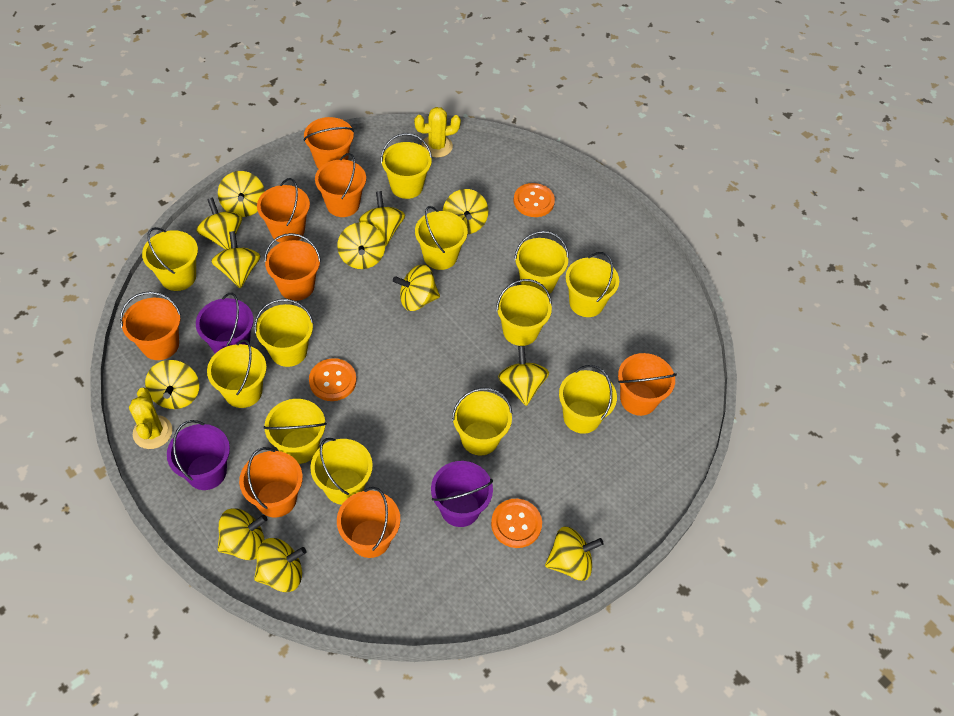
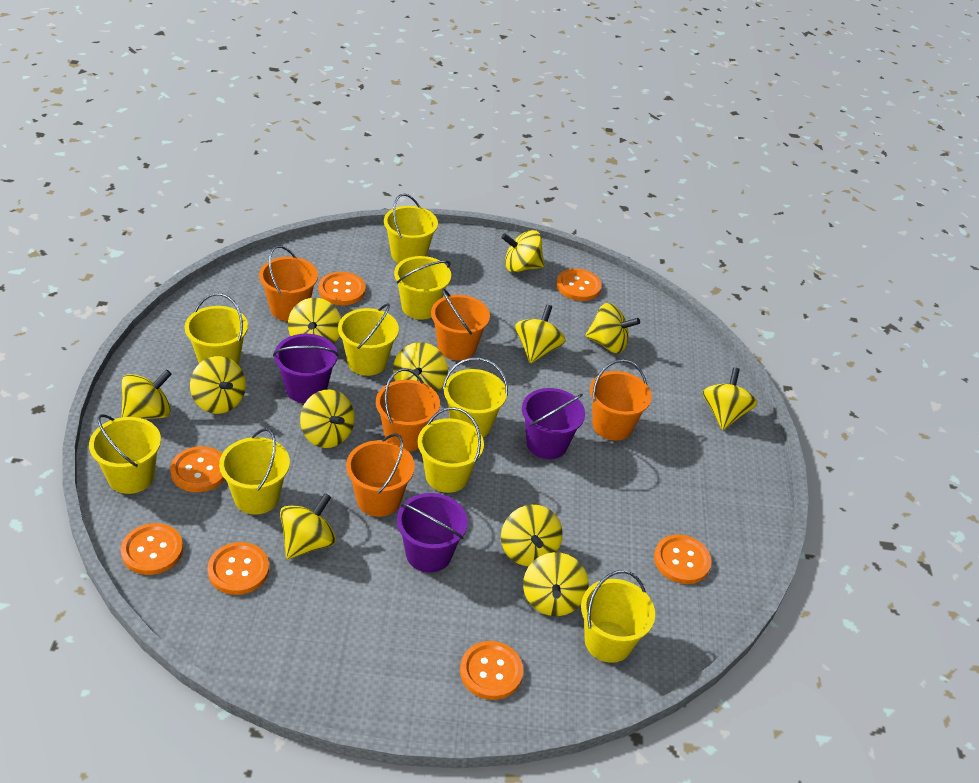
orange bucket: [120,292,181,360] [239,447,303,518] [257,178,310,243] [264,233,321,301] [303,117,354,169] [315,153,366,217] [337,487,400,558] [618,353,677,416] = 8 -> [259,246,318,321] [346,433,415,517] [376,368,440,452] [431,288,490,360] [590,359,652,441] = 5
orange button: [309,358,357,401] [491,499,542,548] [514,183,555,217] = 3 -> [121,523,183,575] [170,446,225,492] [207,542,269,595] [318,272,366,305] [460,641,524,700] [556,268,602,301] [654,534,712,584] = 7
yellow bucket: [142,227,198,291] [207,339,267,408] [254,299,314,367] [263,399,327,464] [310,438,373,505] [381,133,432,199] [415,206,467,270] [452,388,513,455] [496,279,552,346] [514,231,569,295] [559,365,617,434] [566,252,619,317] = 12 -> [89,414,161,494] [185,293,248,365] [219,428,290,515] [338,303,399,376] [384,194,438,263] [394,256,451,320] [418,407,484,493] [443,357,508,437] [581,570,655,663] = 9
yellow cactus: [129,388,172,449] [414,107,461,158] = 2 -> none = 0

